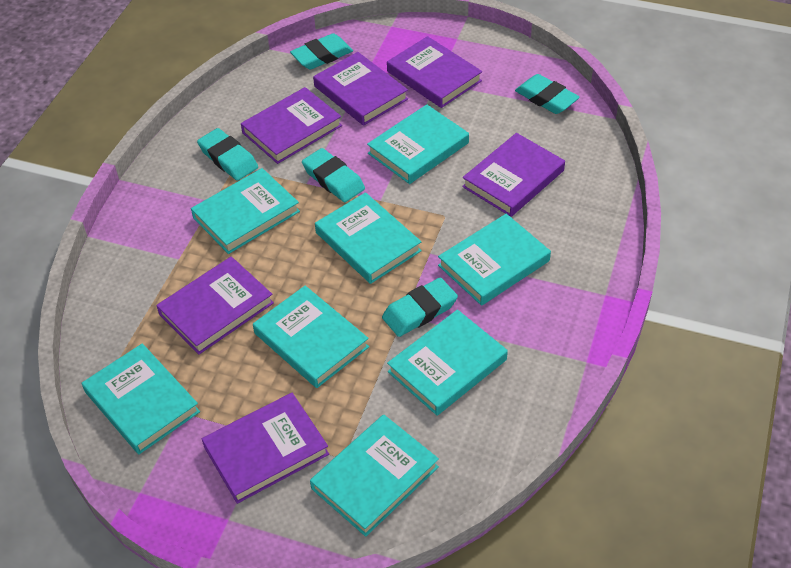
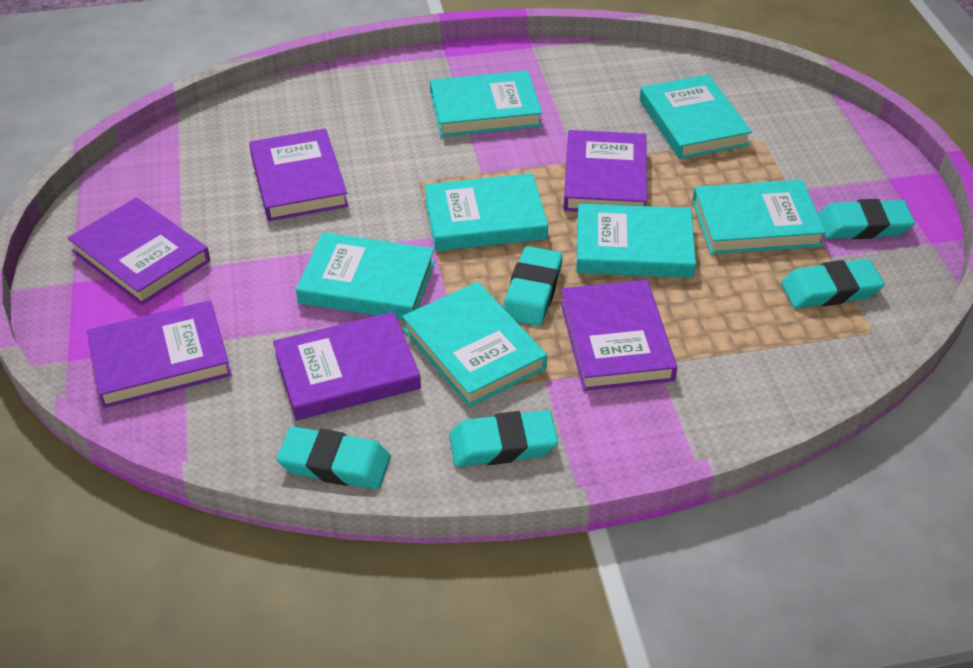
turquoise book: [82,343,200,454] [191,168,300,254] [253,286,369,388] [310,414,439,537] [315,192,422,284] [367,104,469,184] [387,309,508,416] [438,214,551,306] = 8 -> [296,232,435,320] [402,282,547,407] [424,173,548,251] [430,70,542,137] [577,204,696,278] [640,75,752,159] [692,180,826,254] = 7

